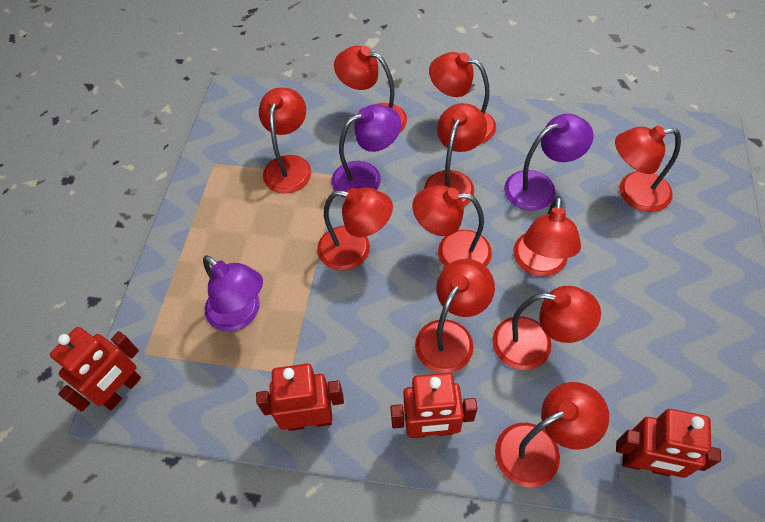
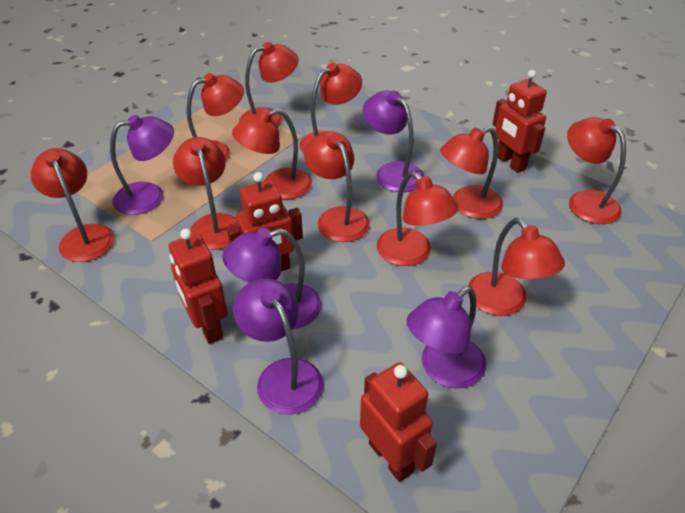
purple lamp: [203,255,263,332] [332,104,401,198] [504,114,593,211] = 3 -> [110,115,174,215] [222,228,321,329] [233,279,323,415] [363,90,424,192] [406,286,486,389] = 5

